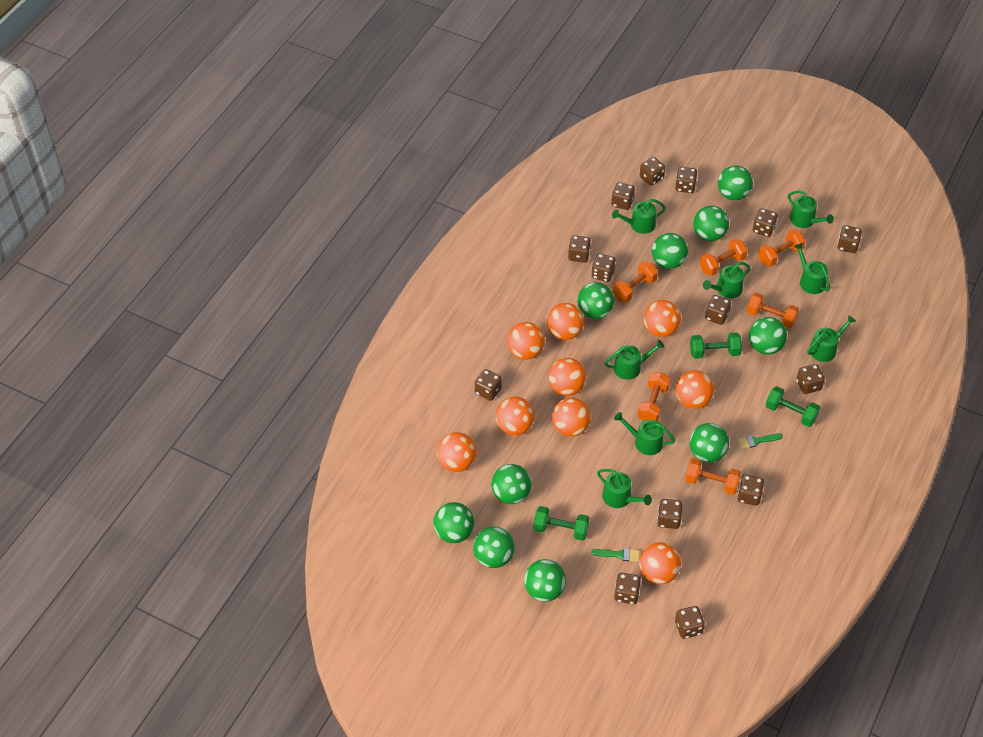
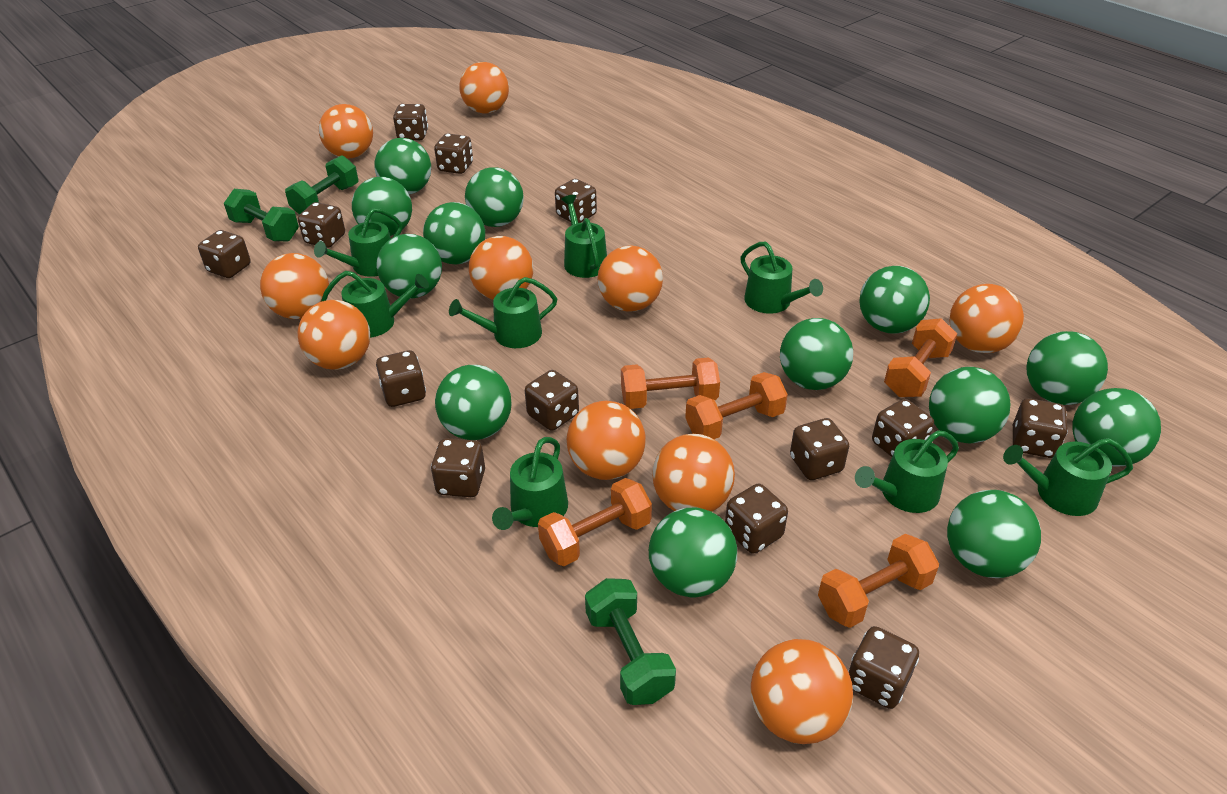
brown dice: [475,369,502,401] [568,235,591,263] [591,253,616,282] [611,182,635,210] [614,573,641,604] [640,157,665,186] [657,499,682,529] [675,167,698,193] [675,606,705,639] [705,295,731,325] [737,475,764,506] [753,208,778,237] [796,364,825,394] [837,225,862,253] = 14 -> [198,230,251,278] [298,202,345,248] [376,350,426,407] [393,104,428,140] [431,438,485,497] [434,133,473,174] [525,370,579,431] [555,179,597,223] [725,483,788,554] [790,418,849,480] [848,626,919,709] [872,399,934,457] [1013,398,1068,458] = 13
green ball: [433,502,474,543] [473,527,515,568] [491,464,532,504] [524,559,566,602] [577,282,614,319] [652,233,688,269] [689,423,729,463] [693,206,729,241] [718,165,753,201] [749,317,787,355] = 10 -> [352,177,412,236] [374,138,431,195] [376,234,442,299] [423,202,485,265] [435,365,512,440] [465,167,524,227] [649,508,737,597] [780,318,853,390] [859,266,930,334] [929,367,1011,443] [947,490,1041,578] [1026,331,1108,405] [1072,388,1161,467] = 13
green brush: [591,548,640,562] [737,434,783,449] = 2 -> none = 0
orange ball: [437,432,477,472] [496,397,535,436] [507,322,545,360] [547,303,584,340] [548,358,587,396] [552,398,591,437] [639,542,681,584] [644,300,681,337] [675,370,714,409] = 9 -> [260,253,329,319] [297,300,370,370] [319,104,373,158] [459,62,509,113] [469,236,533,300] [567,401,646,480] [597,246,663,312] [652,434,735,512] [751,639,853,744] [949,284,1024,353] = 10
orange dumbbell: [613,261,658,302] [637,372,670,421] [685,458,741,495] [700,239,748,276] [747,292,799,329] [758,229,806,267] = 6 -> [538,478,652,566] [621,357,720,409] [685,372,788,439] [818,534,939,628] [884,318,957,397] = 5

